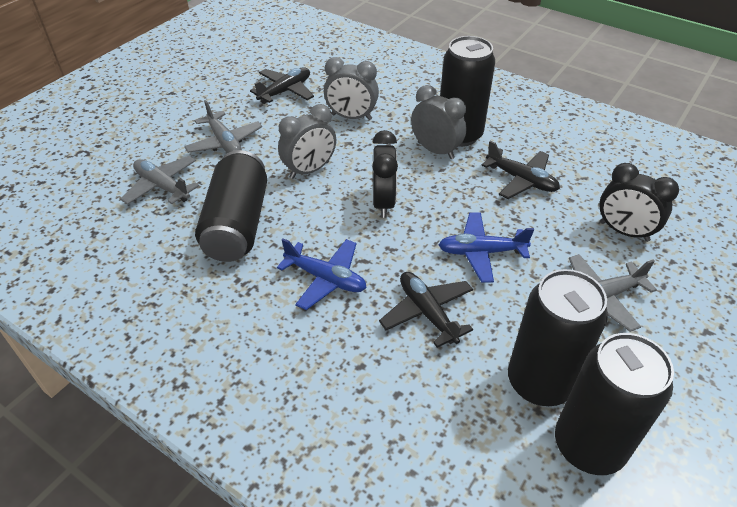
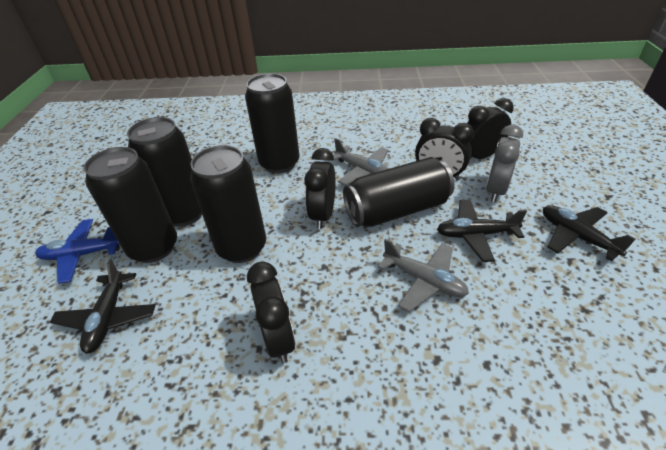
black can: [195,150,267,262] [440,36,495,147] [508,269,608,406] [555,333,674,475] = 4 -> [83,147,177,263] [127,117,202,227] [190,145,266,263] [245,73,300,174] [343,157,454,227] = 5
black clock: [372,130,398,218] [599,163,679,242] = 2 -> [247,262,295,363] [304,148,335,229] [415,118,474,181] [467,98,513,159] = 4
blue plane: [277,238,366,310] [439,212,534,282] = 2 -> [35,219,120,284] = 1
grey clock: [278,104,336,179] [324,57,379,120] [411,85,466,159] = 3 -> [486,125,523,202] = 1
grey plane: [121,156,199,205] [184,100,262,153] [569,254,657,332] = 3 -> [331,138,389,185] [378,239,469,312] = 2

